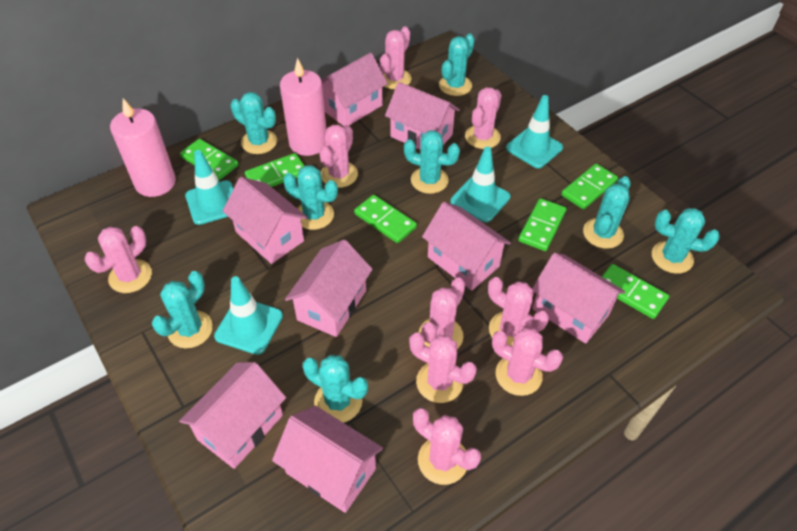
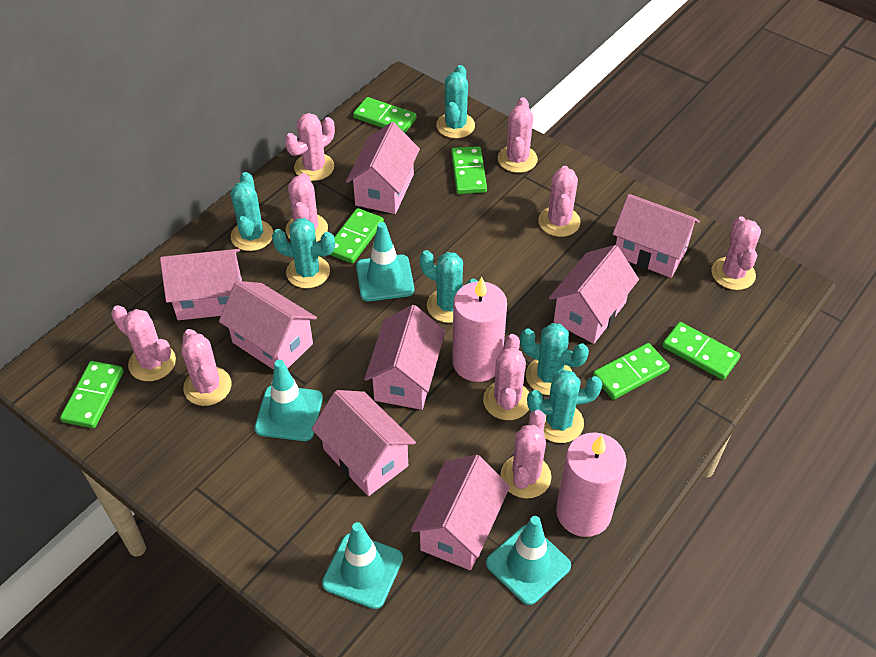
turquoise cactus: [152,271,213,348] [230,92,277,154] [283,165,338,230] [303,355,368,423] [404,130,460,194] [439,33,475,96] [583,176,631,249] [652,208,720,274] = 8 -> [231,172,273,251] [272,218,335,289] [420,250,477,323] [436,65,475,138] [520,323,589,395] [527,370,602,443] = 6

